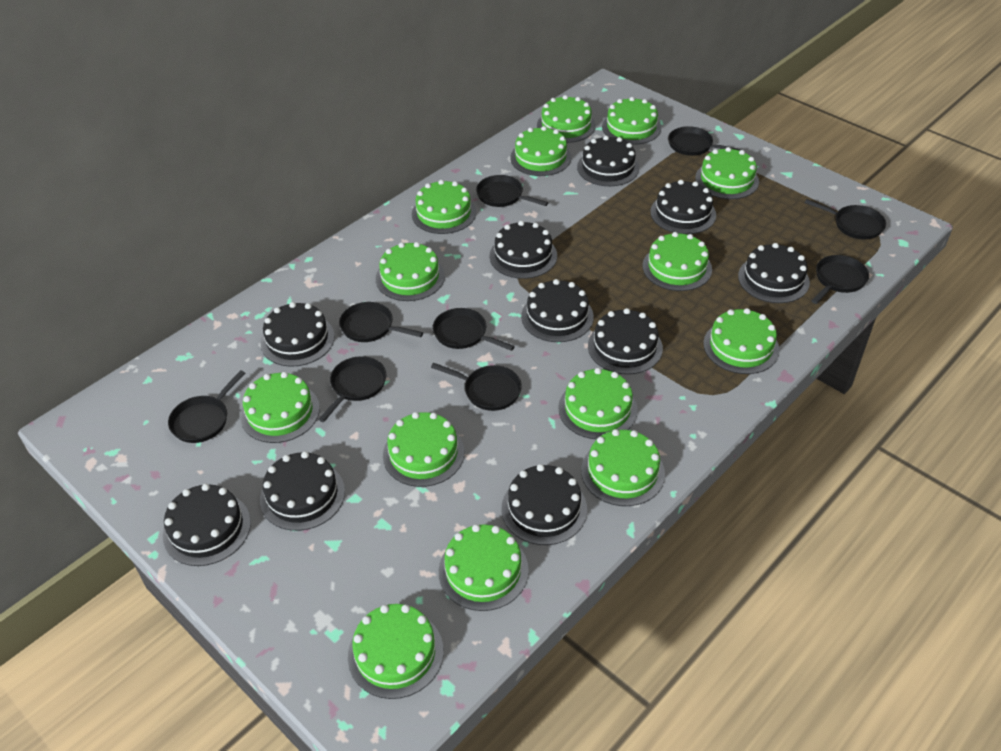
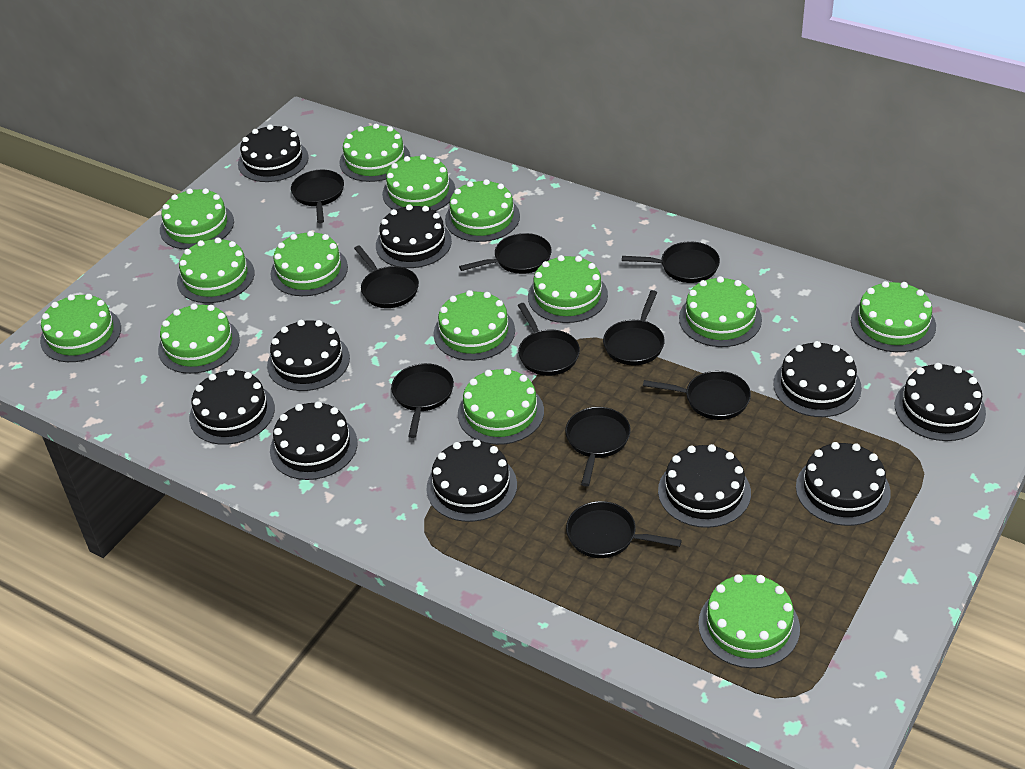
black pan: [168,370,245,443] [318,356,386,422] [339,302,423,342] [431,363,522,411] [433,308,515,351] [476,175,548,207] [668,126,741,156] [804,199,886,239] [812,255,869,304] = 9 -> [291,170,344,223] [354,245,419,308] [391,363,454,438] [459,233,552,274] [518,303,580,376] [565,407,631,486] [566,501,682,558] [603,290,665,365] [622,241,720,283] [643,371,751,420] = 10

